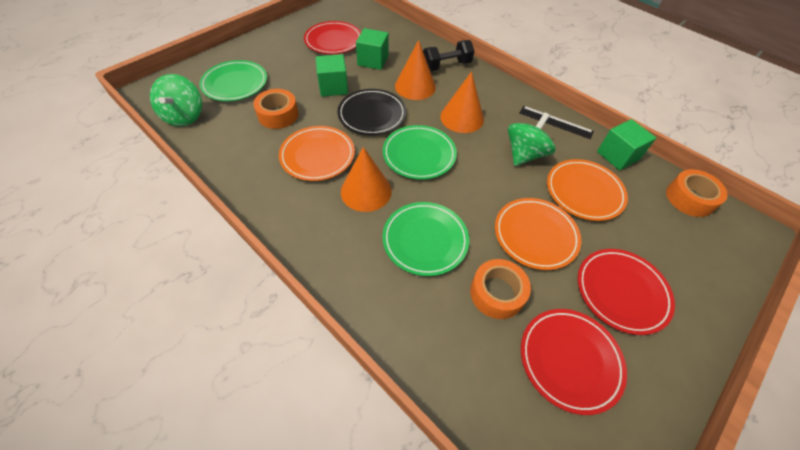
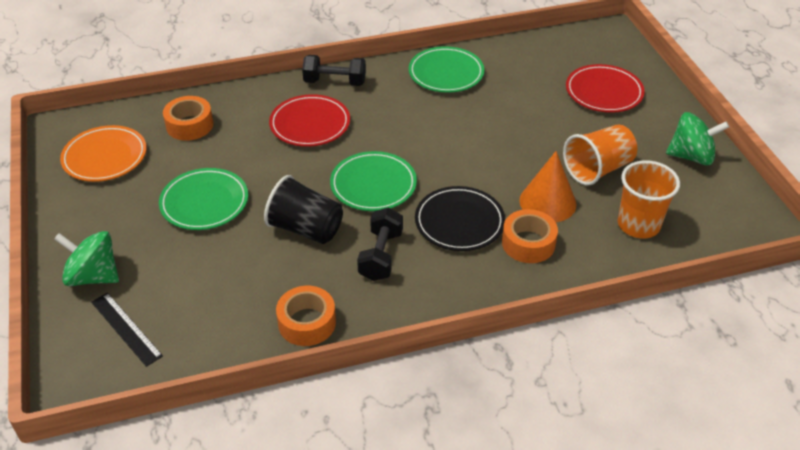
black cup: none = 0 -> [264,175,343,244] = 1
black dumbbell: [423,40,475,71] = 1 -> [302,55,366,86] [357,207,403,281] = 2
green cube: [316,54,348,97] [356,28,389,70] [597,119,656,171] = 3 -> none = 0
orange cone: [341,147,392,212] [395,40,436,100] [440,72,484,133] = 3 -> [519,151,576,222] = 1
orange cup: none = 0 -> [563,124,637,185] [618,160,680,238] = 2
orange plate: [279,126,355,181] [495,198,581,270] [547,159,628,221] = 3 -> [60,125,147,182] = 1
red plate: [304,21,361,54] [521,309,627,415] [578,249,675,335] = 3 -> [269,94,350,147] [566,64,645,113] = 2

